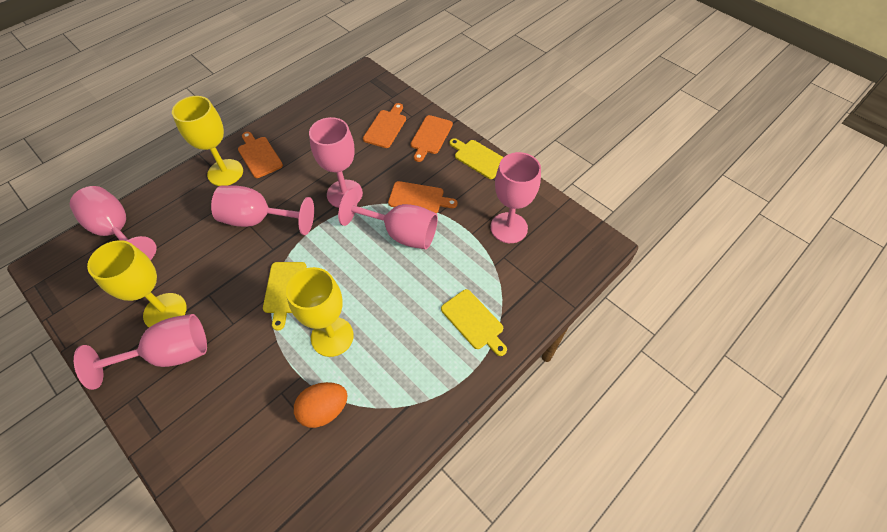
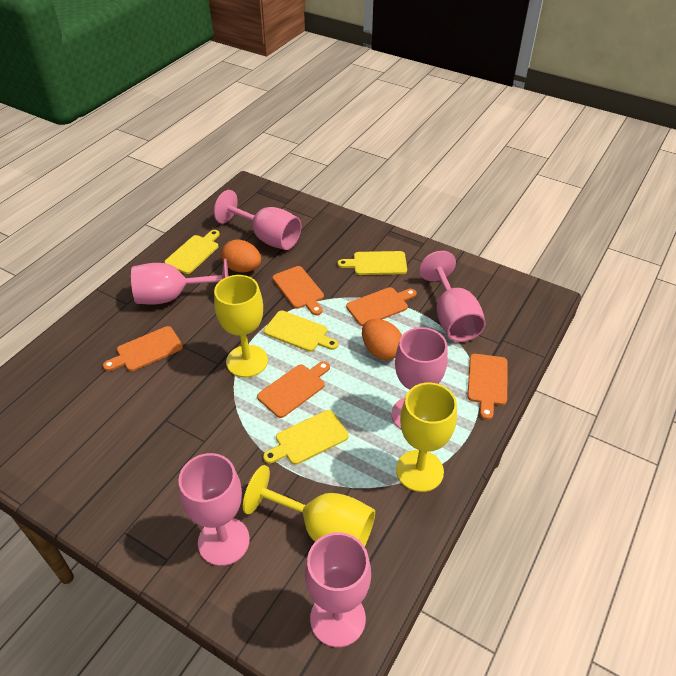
orange cutting board: [238,132,283,178] [363,103,406,148] [388,181,457,213] [410,115,453,162] = 4 -> [103,326,183,371] [257,361,330,418] [272,266,324,315] [346,287,416,326] [467,354,508,420] = 5
orange egg: [294,382,348,428] = 1 -> [221,240,261,272] [362,319,402,360] = 2
yellow cutting board: [263,262,307,331] [441,289,507,356] [449,138,504,179] = 3 -> [165,230,220,274] [263,410,349,465] [264,311,338,352] [338,251,407,275] = 4

